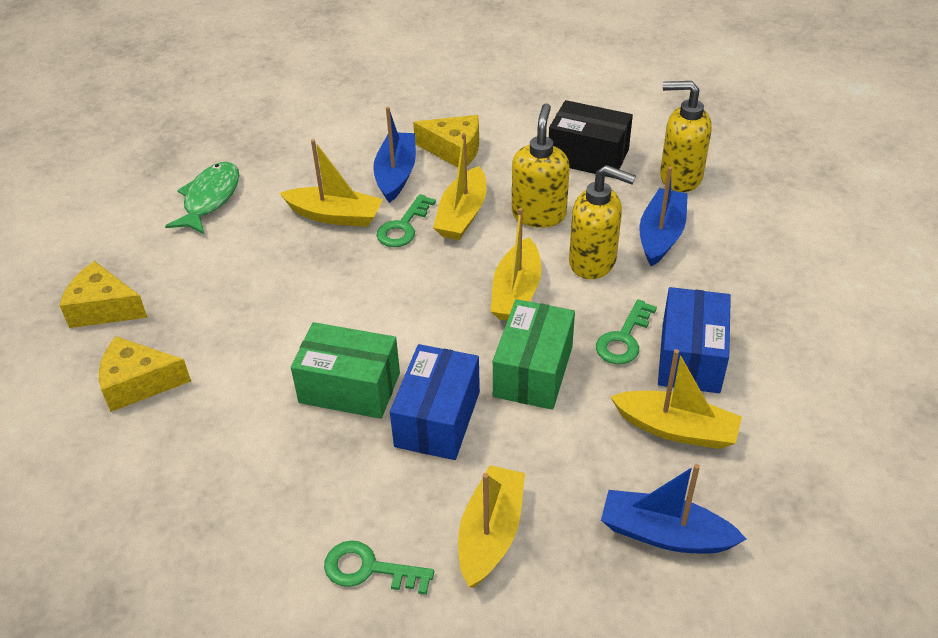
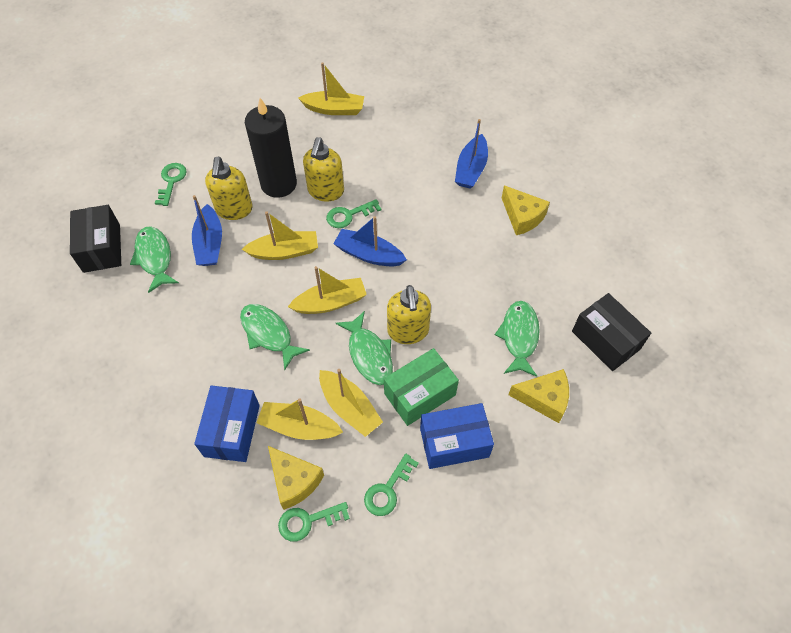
black box: [549,100,633,178] = 1 -> [70,205,121,273] [572,293,651,371] = 2
black candle: none = 0 -> [245,98,297,198] = 1
green box: [291,322,400,419] [493,299,575,410] = 2 -> [384,348,459,426] = 1
green fish: [165,162,239,235] = 1 -> [130,227,179,293] [240,304,310,370] [336,311,393,385] [495,301,540,377] = 4
green key: [324,540,434,595] [376,194,436,247] [596,299,657,364] = 3 -> [155,163,187,206] [278,502,350,541] [326,199,381,228] [364,454,419,516] = 4

